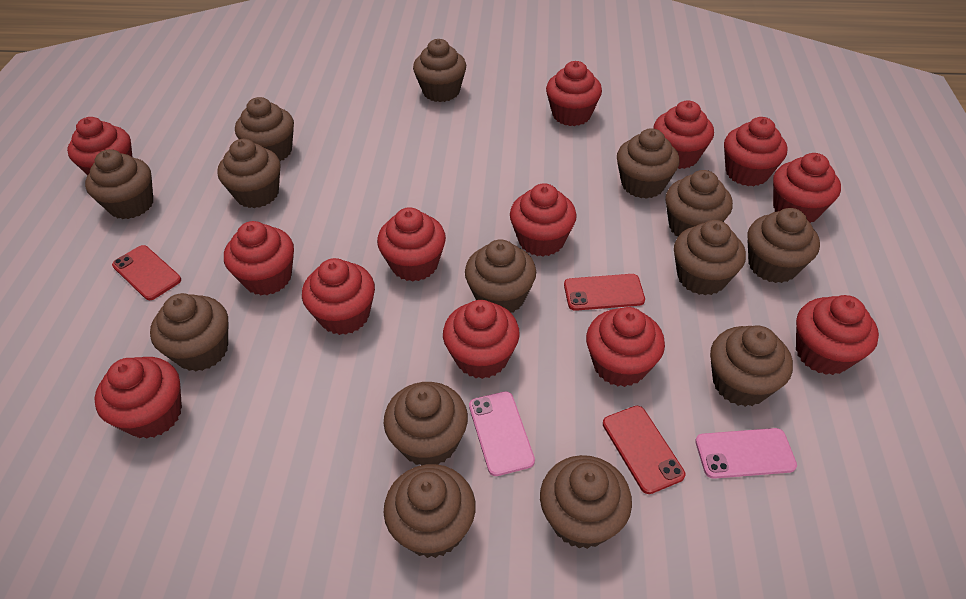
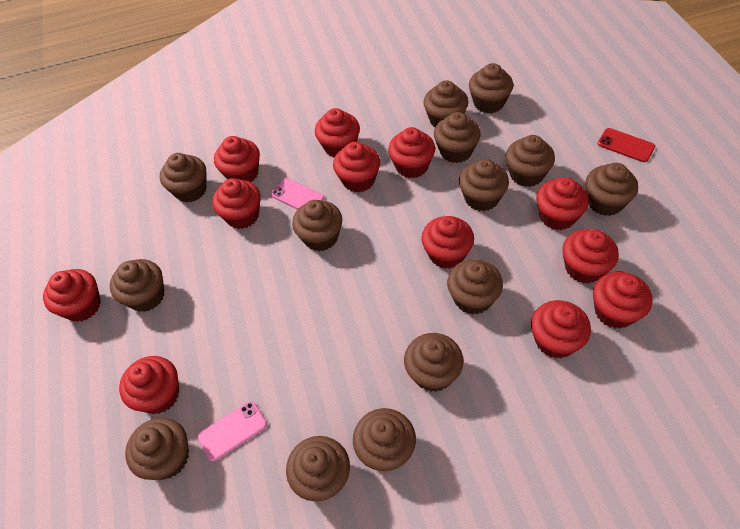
red cupcake: [67,117,132,175] [94,357,182,439] [224,221,294,295] [302,258,375,335] [377,207,446,282] [443,300,520,379] [510,183,577,256] [546,61,602,126] [586,307,665,387] [653,101,714,169] [724,117,787,186] [773,153,841,223] [796,295,879,375] = 13 -> [43,269,101,322] [119,356,179,414] [212,178,261,229] [214,136,260,182] [315,108,360,158] [333,142,380,193] [388,127,435,178] [421,216,474,269] [531,300,591,358] [536,177,589,230] [562,229,619,284] [593,272,653,329] = 12
red phone: [112,245,181,300] [564,274,645,311] [603,406,685,494] = 3 -> [598,128,655,162] = 1

